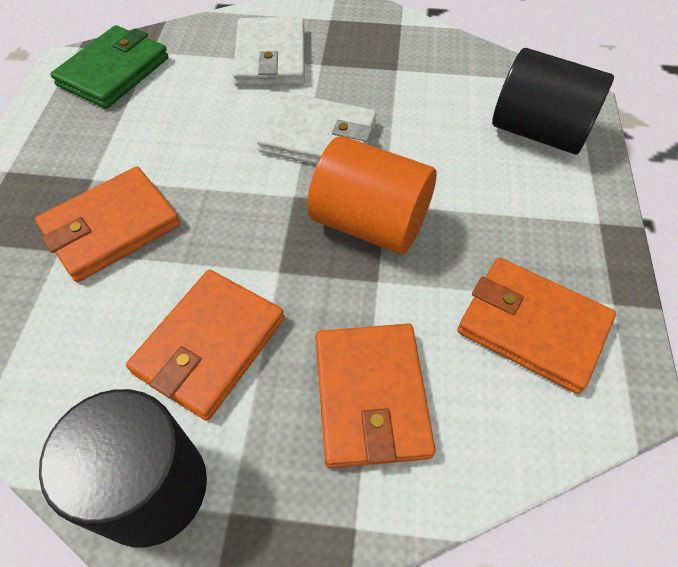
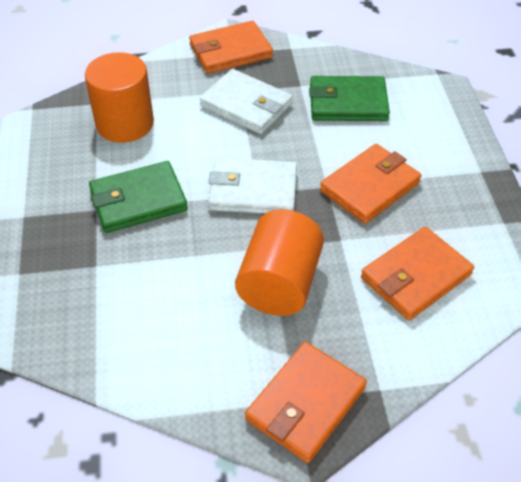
black cylinder: [39,389,207,547] [492,48,614,154] = 2 -> none = 0
green wallet: [50,25,169,109] = 1 -> [89,161,188,233] [309,76,390,121] = 2
orange cylinder: [307,136,437,254] = 1 -> [85,52,154,143] [235,209,324,316] = 2

